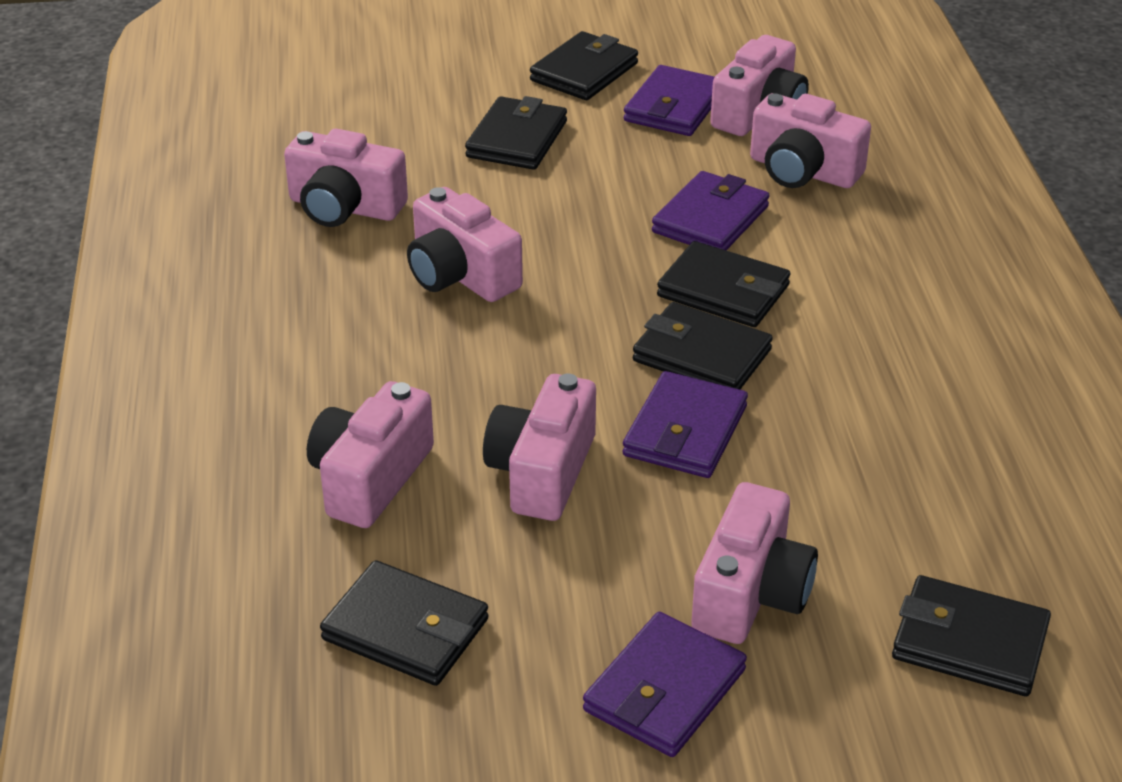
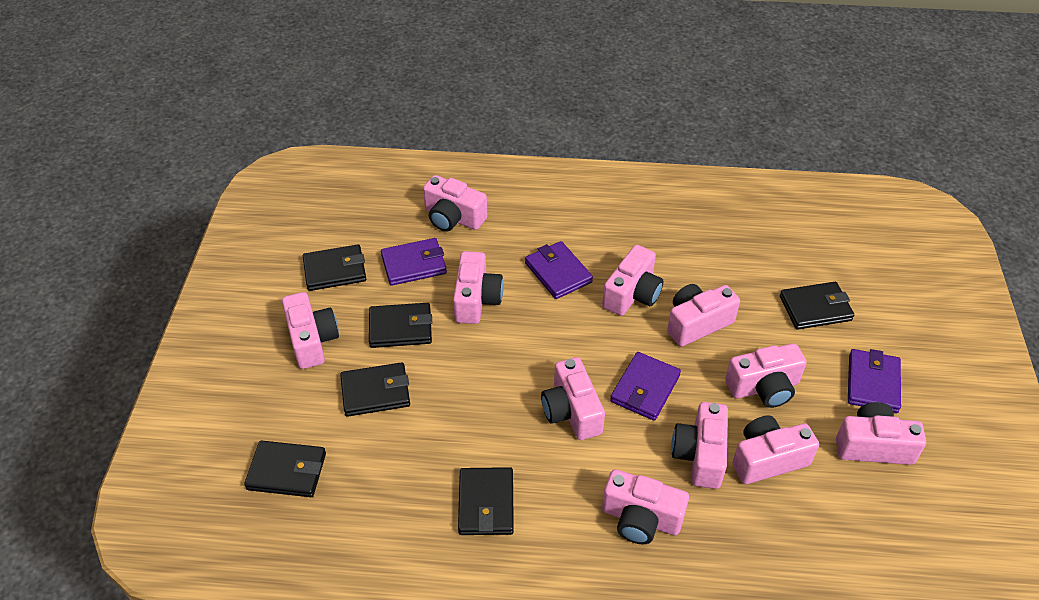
pink camera: [284,129,408,227] [307,381,434,528] [407,187,523,302] [483,373,596,521] [691,482,818,644] [710,35,809,136] [750,93,871,188] = 7 -> [282,292,339,369] [423,175,487,232] [453,251,504,324] [541,357,605,440] [602,245,663,316] [602,469,689,544] [667,284,740,347] [671,402,728,489] [725,343,807,408] [732,416,819,484] [836,402,926,465] = 11

